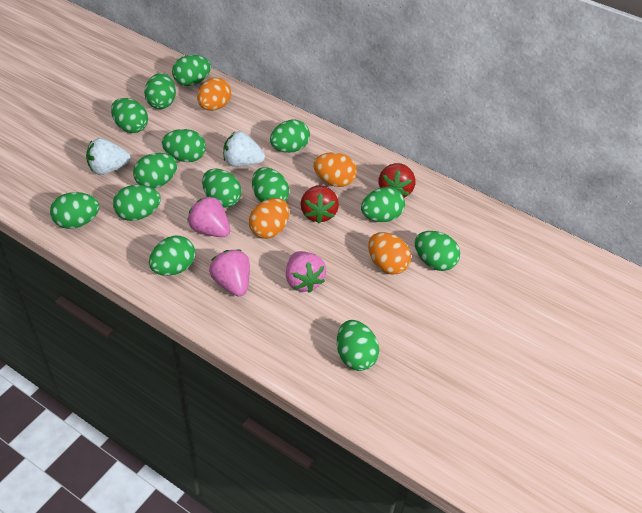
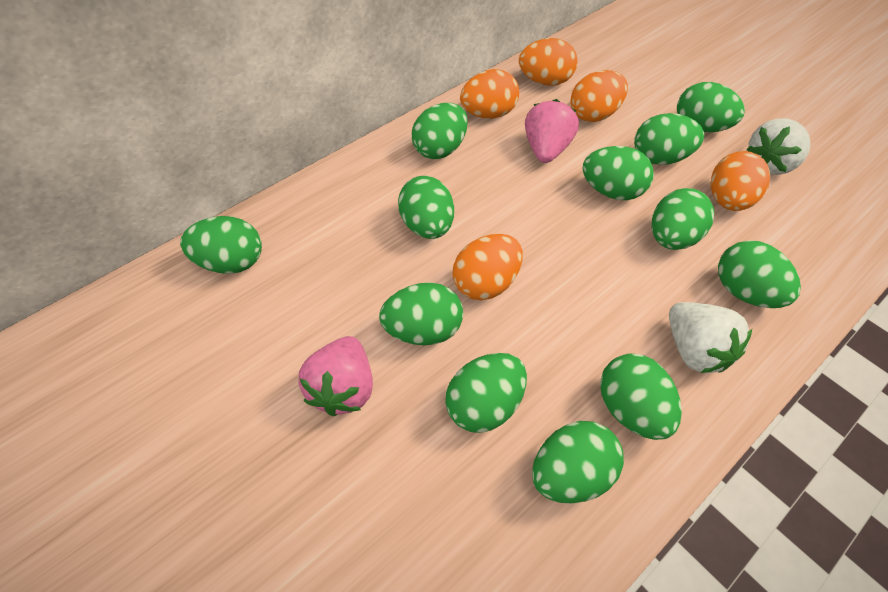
green egg: [50,192,99,229] [111,98,148,133] [113,185,161,221] [133,153,177,189] [144,73,176,109] [149,235,195,276] [162,129,206,162] [172,55,211,86] [202,169,242,208] [252,167,289,202] [270,120,310,153] [337,320,379,371] [361,187,405,222] [415,231,460,271] = 14 -> [180,216,262,274] [379,283,463,345] [398,176,454,239] [411,103,468,159] [445,353,527,433] [532,421,624,503] [582,146,654,200] [600,354,682,440] [634,113,704,165] [652,188,714,250] [677,82,745,132] [718,240,801,308] = 12
orange egg: [197,77,231,111] [249,198,289,239] [313,152,357,187] [368,232,411,274] = 4 -> [453,234,523,300] [460,69,519,119] [519,38,578,86] [570,70,628,122] [711,151,770,211] = 5
pink strawberry: [187,196,230,237] [209,250,250,297] [286,251,326,293] = 3 -> [299,336,373,416] [525,99,579,163] = 2
red strawberry: [300,185,339,223] [378,163,415,198] = 2 -> none = 0

